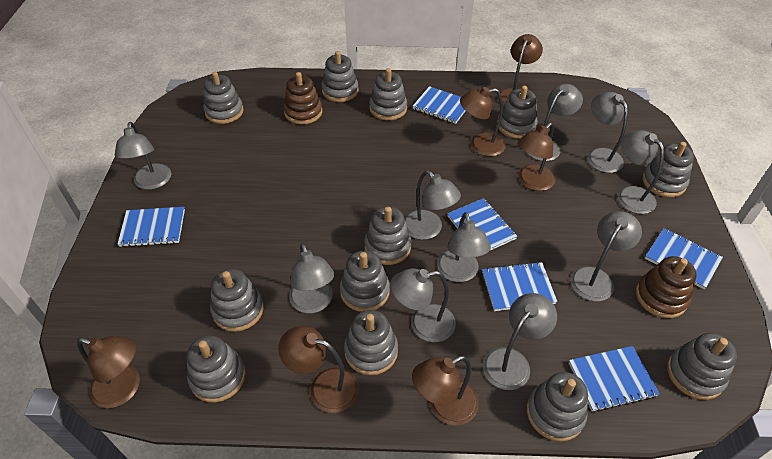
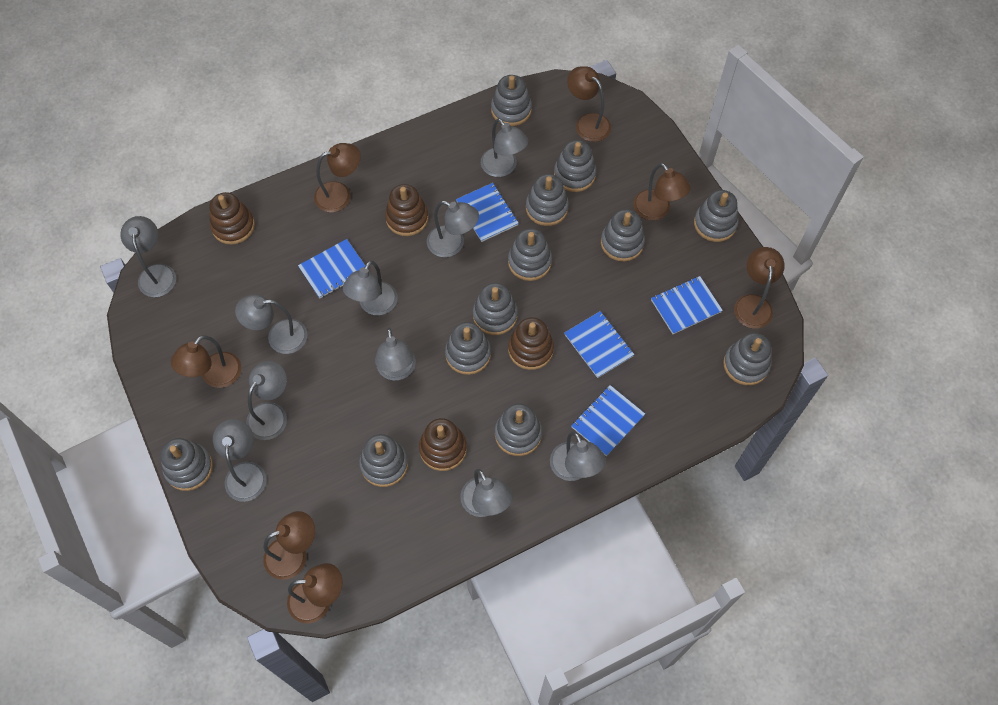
blue notebook: [117,207,185,247] [412,86,466,124] [447,198,518,250] [482,262,557,311] [569,346,659,412] [645,228,723,289] = 6 -> [298,239,365,298] [456,183,519,242] [564,311,634,378] [571,385,645,456] [651,276,723,334] = 5
brown lamp: [77,336,140,408] [278,326,359,413] [412,356,479,426] [460,87,506,156] [497,34,543,106] [518,123,555,191] = 6 -> [171,335,242,388] [263,511,315,580] [287,563,342,623] [314,143,360,212] [567,66,611,142] [633,163,691,221] [734,247,785,329] = 7
brown stacking toy: [284,72,322,125] [636,256,697,318] = 2 -> [209,192,255,245] [385,184,429,236] [419,418,467,471] [508,317,554,370] = 4

